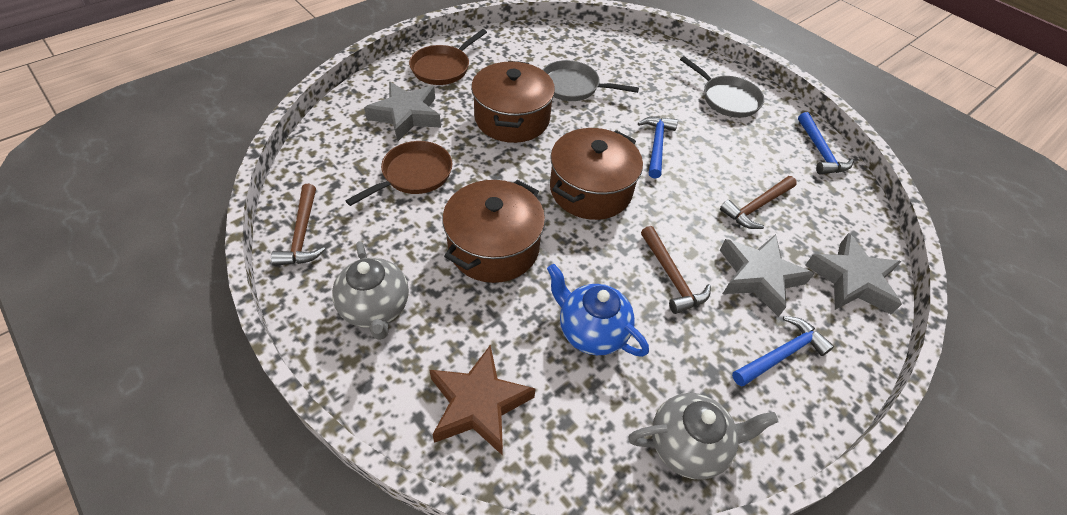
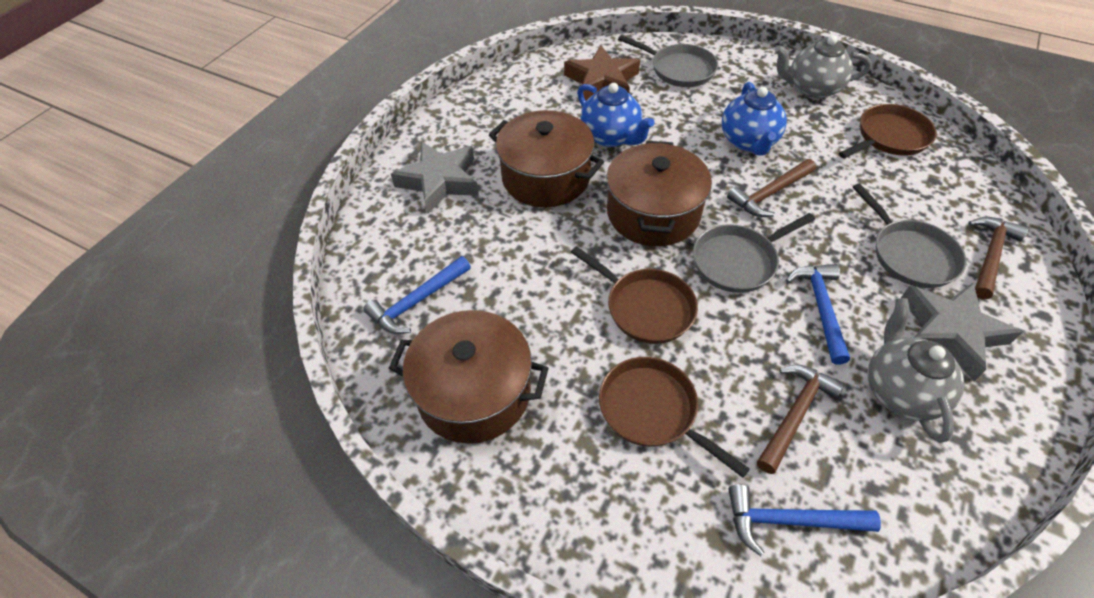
blue teapot: [547,264,649,357] = 1 -> [577,83,655,147] [722,82,787,156] = 2
brown pan: [345,141,452,206] [409,29,487,85] = 2 -> [571,246,698,344] [599,357,750,478] [839,104,937,159] = 3
grey pan: [543,60,639,101] [680,56,764,118] = 2 -> [618,35,718,87] [693,213,815,293] [853,183,966,288] = 3
grey star: [364,82,441,142] [720,234,814,317] [805,233,902,314] = 3 -> [391,141,479,213] [901,283,1022,381] = 2

